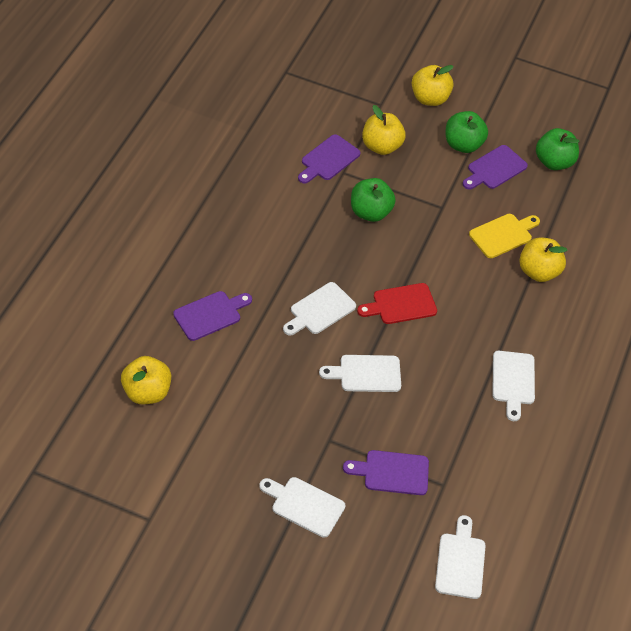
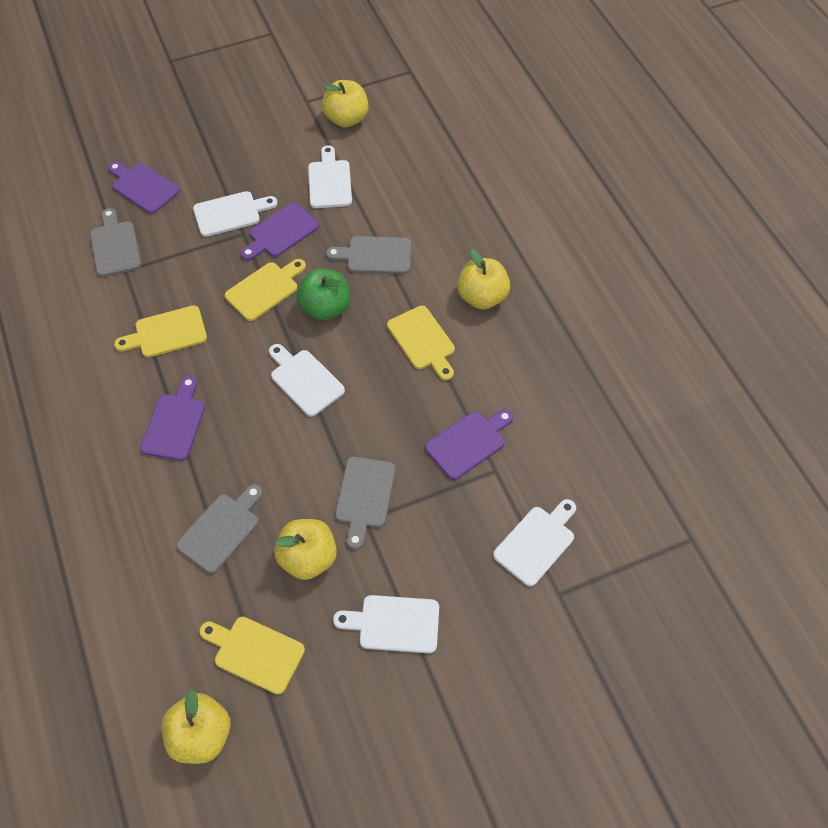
green apple: [351,178,396,222] [446,111,488,153] [536,128,579,170] = 3 -> [297,269,350,321] = 1
grey cutting board: none = 0 -> [90,208,141,277] [176,484,263,574] [326,236,411,274] [335,457,396,550] = 4
red cutting board: [357,283,437,324] = 1 -> none = 0
yellow cutting board: [469,214,540,258] = 1 -> [114,305,207,357] [199,617,305,695] [225,259,306,321] [387,306,455,381] = 4

